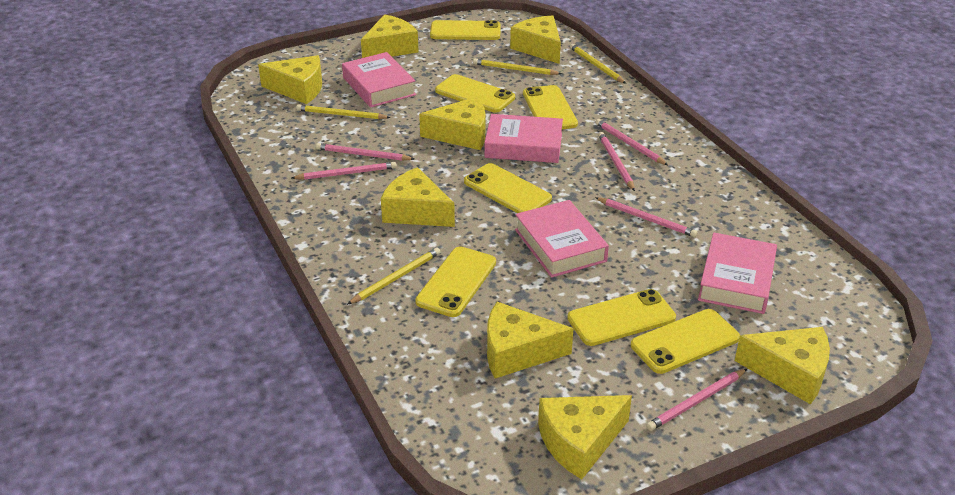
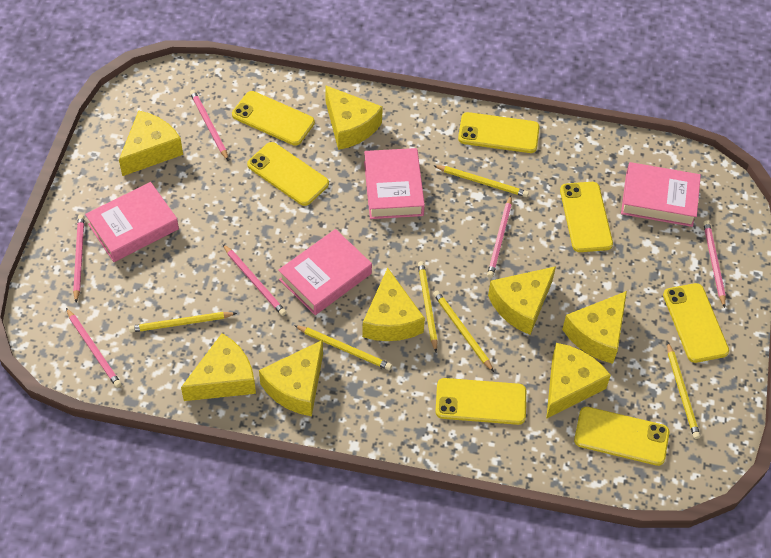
yellow pencil: [296,105,391,119] [347,248,440,305] [473,59,562,75] [570,44,626,84] = 4 -> [129,312,237,333] [294,325,392,370] [418,261,438,352] [433,165,529,197] [433,290,494,372] [667,342,700,439] = 6

